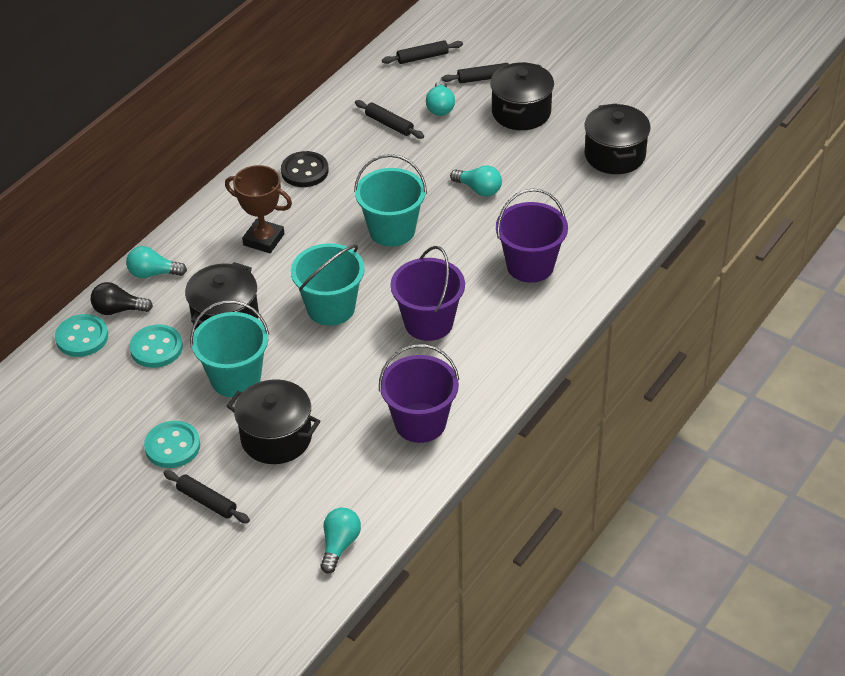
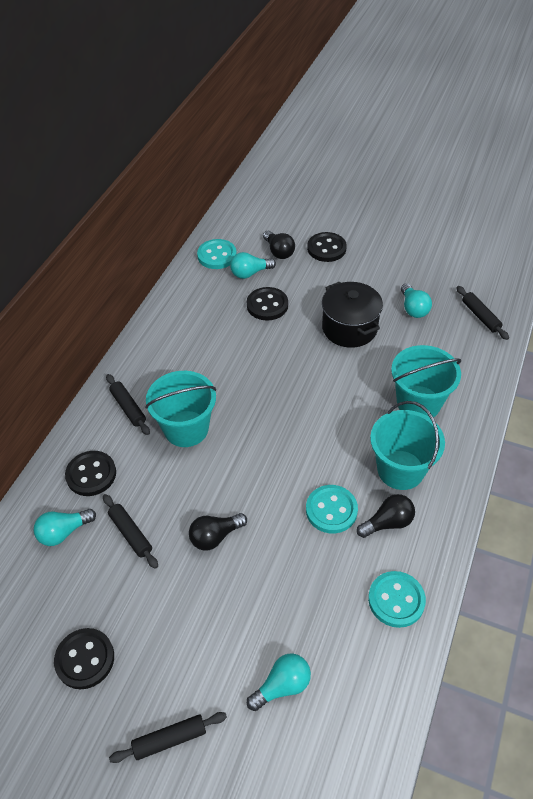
black button: [281,151,329,187] = 1 -> [54,628,114,689] [65,451,116,496] [247,287,288,321] [307,232,347,262] = 4
black light bulb: [91,282,153,315] = 1 -> [189,513,247,551] [263,231,295,259] [357,494,415,538] = 3
black pot: [185,262,259,330] [227,379,321,464] [490,62,554,130] [584,104,651,174] = 4 -> [322,282,383,348] = 1
brown trophy: [225,165,292,253] = 1 -> none = 0
purple bucket: [379,344,459,443] [391,246,465,341] [496,188,568,283] = 3 -> none = 0

